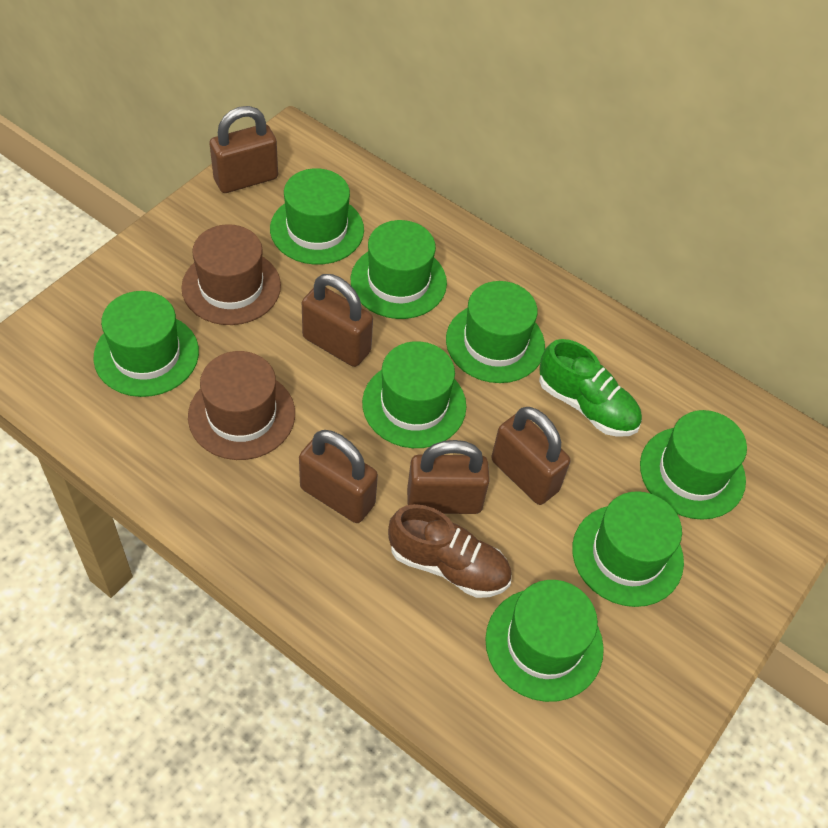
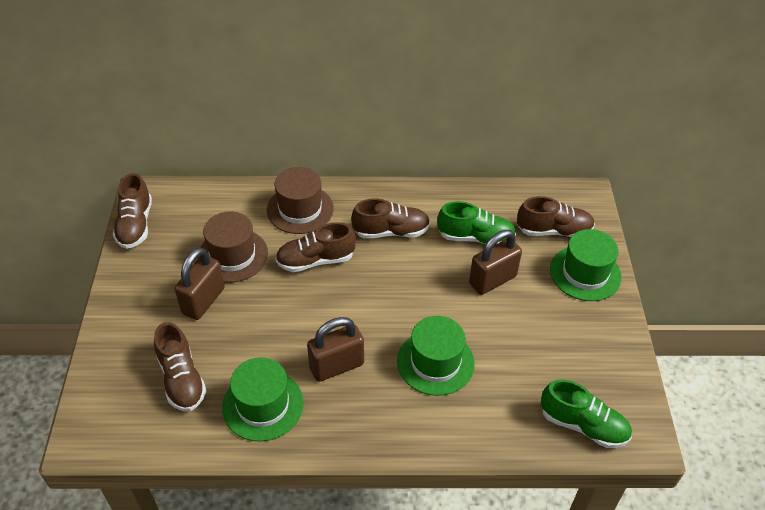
brown padlock: [209,106,278,193] [299,430,378,523] [302,274,373,367] [407,440,490,514] [491,407,570,505] = 5 -> [175,247,225,320] [307,317,364,382] [469,230,522,295] = 3
brown shoe: [388,504,512,598] = 1 -> [113,173,152,249] [154,322,206,411] [275,222,356,272] [351,198,430,239] [517,196,595,237] = 5
green hat: [93,291,199,397] [270,168,364,265] [351,220,447,319] [362,341,466,448] [446,281,545,383] [485,580,604,702] [572,491,684,607] [640,410,747,520] = 8 -> [222,357,304,441] [397,316,475,396] [550,229,622,301] = 3
green shoe: [539,339,642,437] = 1 -> [437,201,516,244] [541,379,632,448] = 2

